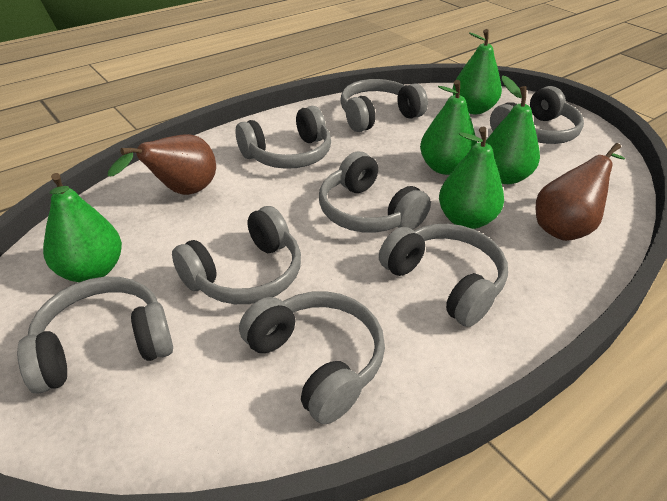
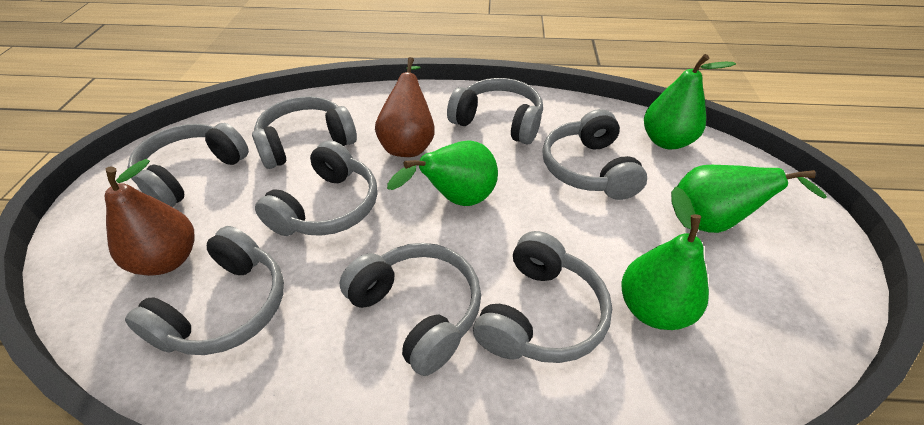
green pear: [43,173,122,282] [420,80,477,175] [439,126,504,229] [453,29,502,114] [486,75,540,184] = 5 -> [387,140,498,206] [621,187,709,330] [644,54,736,149] [677,165,827,233] = 4

